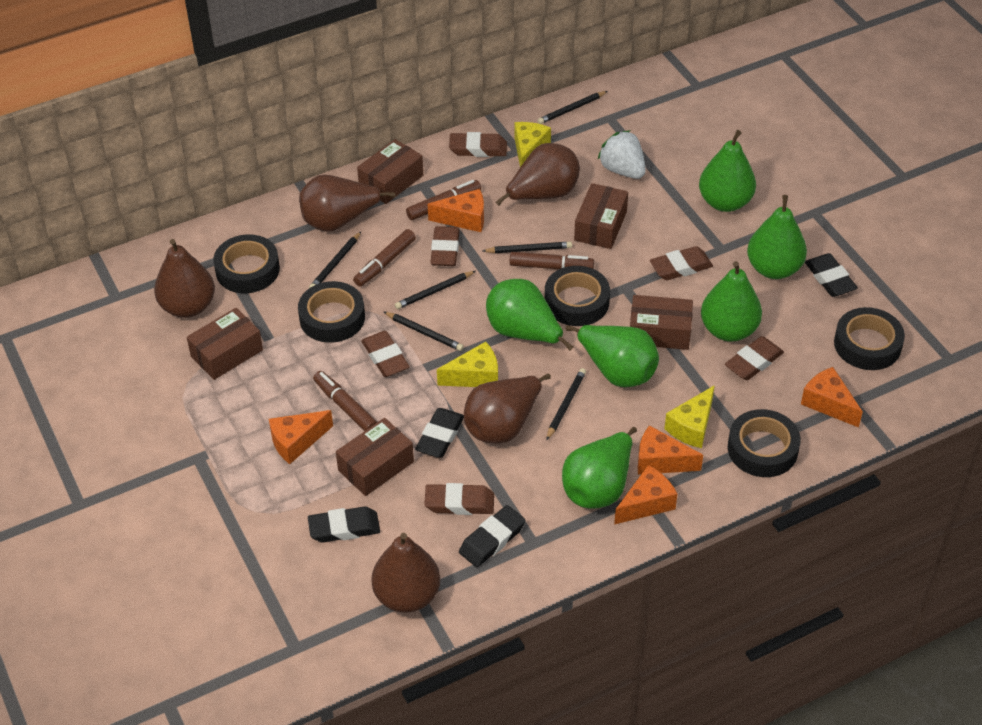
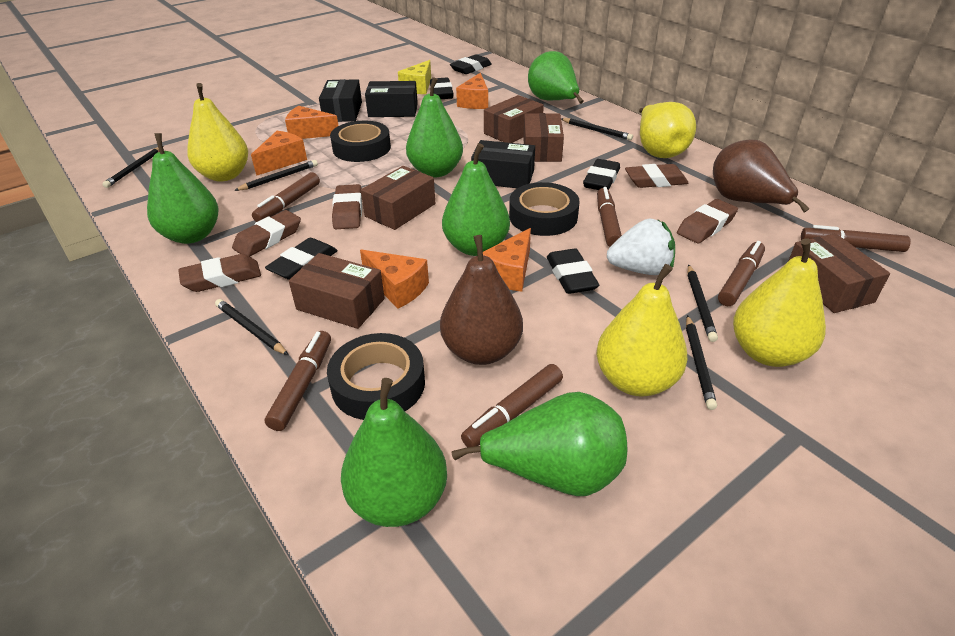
black box: none = 0 -> [319,79,362,122] [365,81,418,117] [471,140,535,188] = 3
black eraser: [308,506,380,542] [415,408,464,458] [459,505,525,567] [805,253,858,297] = 4 -> [265,238,338,280] [430,78,454,99] [450,55,492,74] [547,249,599,294] [583,159,620,190] = 5
black tape: [213,234,280,293] [298,281,365,343] [545,266,610,326] [728,409,801,477] [834,307,905,370] = 5 -> [327,333,425,420] [330,121,391,162] [509,182,580,236] = 3
brown eraser: [361,331,410,377] [425,483,494,515] [430,226,460,266] [449,132,507,157] [650,246,713,280] [725,336,784,380] = 6 -> [178,254,261,292] [232,210,301,256] [332,184,362,229] [625,164,688,188] [677,199,738,243] = 5
brown marker: [313,371,377,431] [353,229,416,287] [406,180,481,220] [509,252,594,269] = 4 -> [252,172,320,222] [265,331,331,431] [461,364,563,447] [597,187,622,247] [718,241,765,306] [801,225,911,252] = 6
brown pear: [154,239,215,318] [299,174,395,232] [371,533,440,613] [464,374,551,444] [495,143,580,206] = 5 -> [440,235,523,365] [713,140,810,213] = 2
yellow cheese: [437,342,498,387] [515,122,551,167] [665,385,715,448] = 3 -> [398,60,431,94] = 1
yellow pear: none = 0 -> [187,83,248,182] [596,264,688,397] [639,102,696,158] [733,238,826,367] = 4

